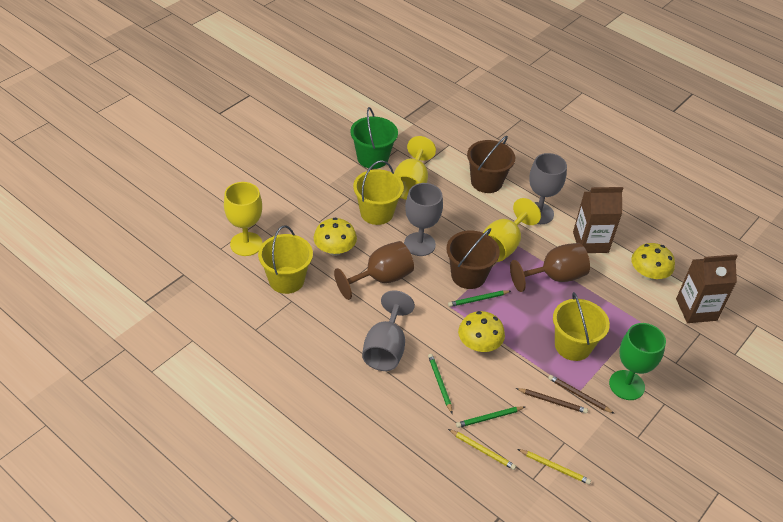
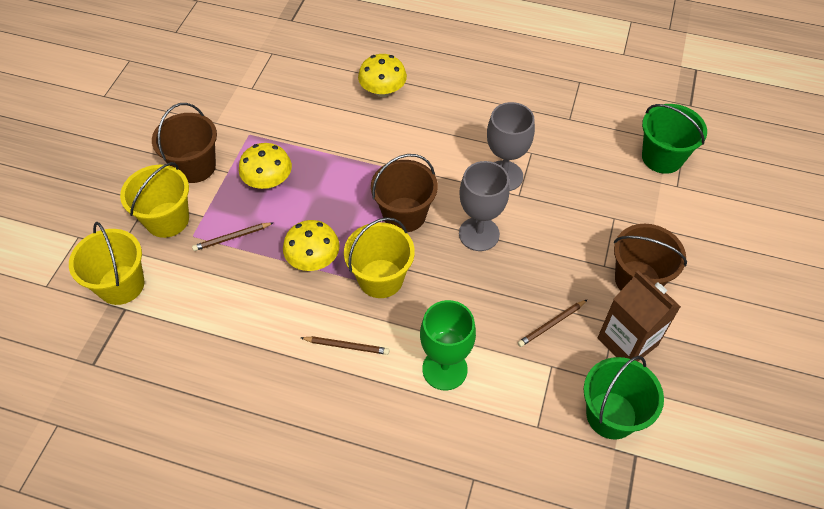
brown bucket: [446,228,500,289] [467,136,515,193] = 2 -> [152,103,217,183] [371,154,438,232] [614,224,687,291] = 3
brown carton: [573,187,623,253] [676,254,737,323] = 2 -> [598,271,681,362] = 1
brown goblet: [334,241,414,300] [510,243,590,292] = 2 -> none = 0
brown pencil: [516,388,588,414] [548,375,615,414] = 2 -> [192,222,274,251] [301,336,390,355] [518,300,587,347] = 3
green bucket: [350,107,398,169] = 1 -> [584,356,664,439] [642,104,707,174] = 2
green pencil: [428,354,452,413] [448,291,511,307] [456,407,525,428] = 3 -> none = 0
grey goblet: [362,290,415,371] [404,183,443,256] [529,153,567,224] = 3 -> [459,161,510,251] [487,102,535,191] = 2
yellow goblet: [224,182,262,256] [394,136,436,200] [483,198,541,262] = 3 -> none = 0
yellow pencil: [448,429,516,470] [518,449,591,485] = 2 -> none = 0

